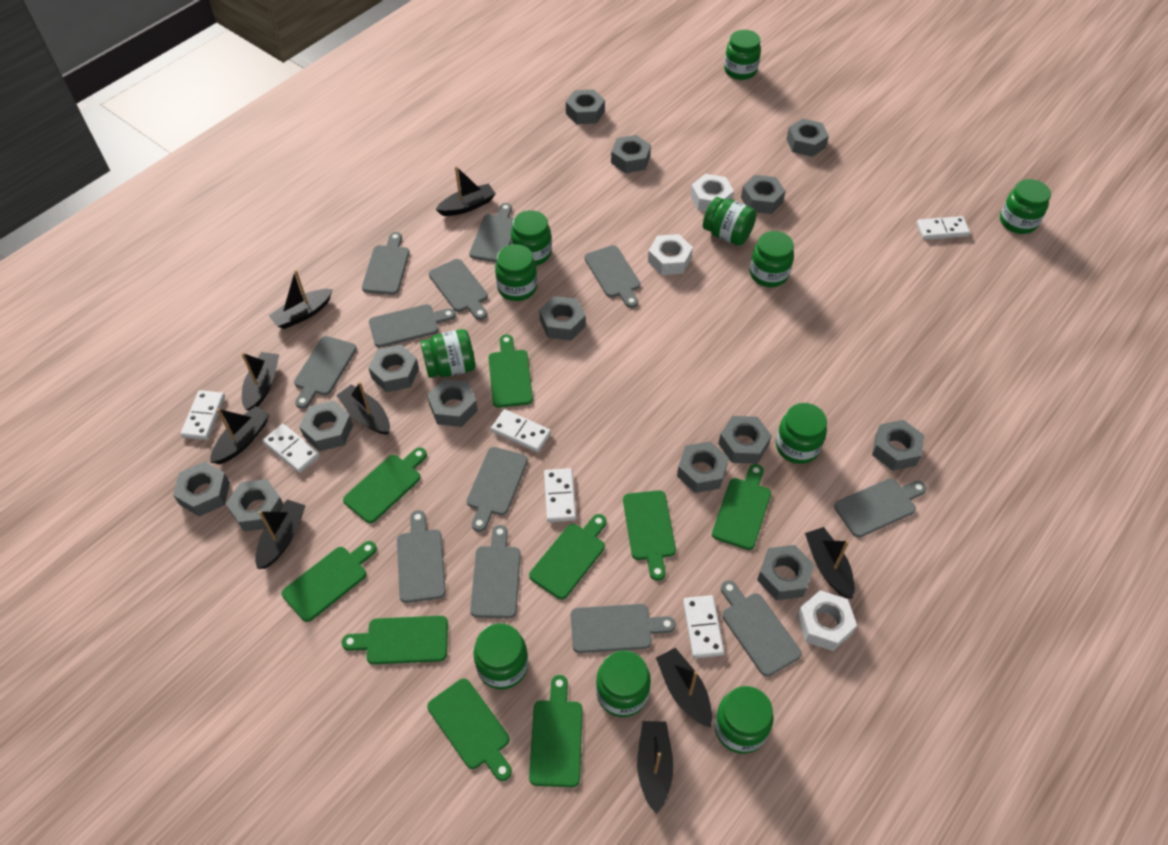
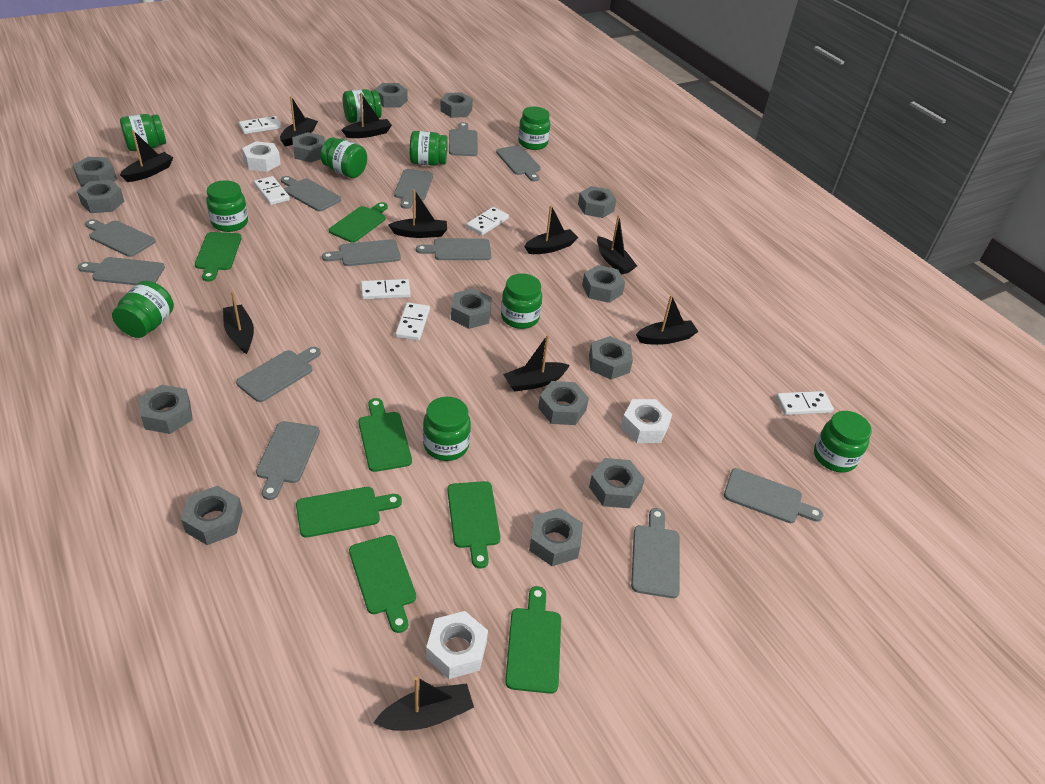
black boat: [210,406,270,464] [242,352,279,411] [255,499,306,569] [268,270,333,329] [336,382,390,435] [435,166,496,216] [637,721,674,814] [656,648,712,728] [805,527,855,599] = 9 -> [120,130,174,182] [223,291,254,354] [280,96,318,146] [342,93,392,138] [374,677,474,731] [388,189,447,238] [503,335,570,392] [524,205,578,254] [597,215,637,274] [636,295,699,345] = 10
green cutting board: [282,541,377,622] [341,616,448,664] [343,447,427,523] [427,678,512,781] [488,335,533,408] [529,514,607,600] [529,675,583,787] [623,490,676,581] [712,464,771,550] = 9 -> [195,232,242,282] [296,487,402,538] [329,202,388,243] [349,535,416,633] [359,398,412,472] [447,481,500,569] [505,586,561,694] = 7
green jar: [420,329,475,378] [474,623,528,689] [495,244,537,301] [511,210,552,266] [596,650,651,717] [703,197,756,246] [714,686,773,754] [724,30,761,80] [750,231,794,287] [776,403,827,464] [1000,179,1051,234] = 11 -> [112,281,174,338] [120,114,166,151] [206,180,248,232] [320,137,367,178] [343,89,382,123] [410,131,448,166] [423,397,471,461] [501,274,542,329] [518,107,550,150] [814,411,872,473] = 10

